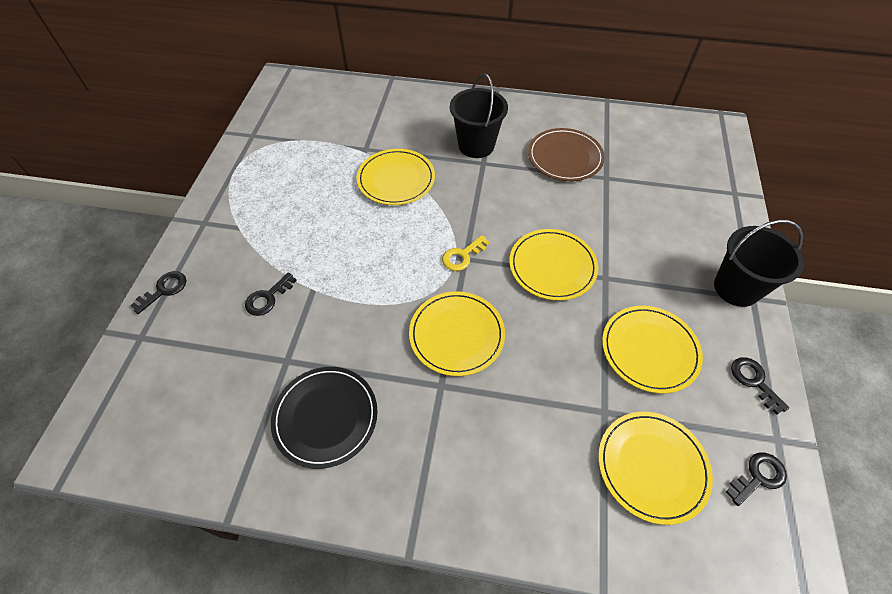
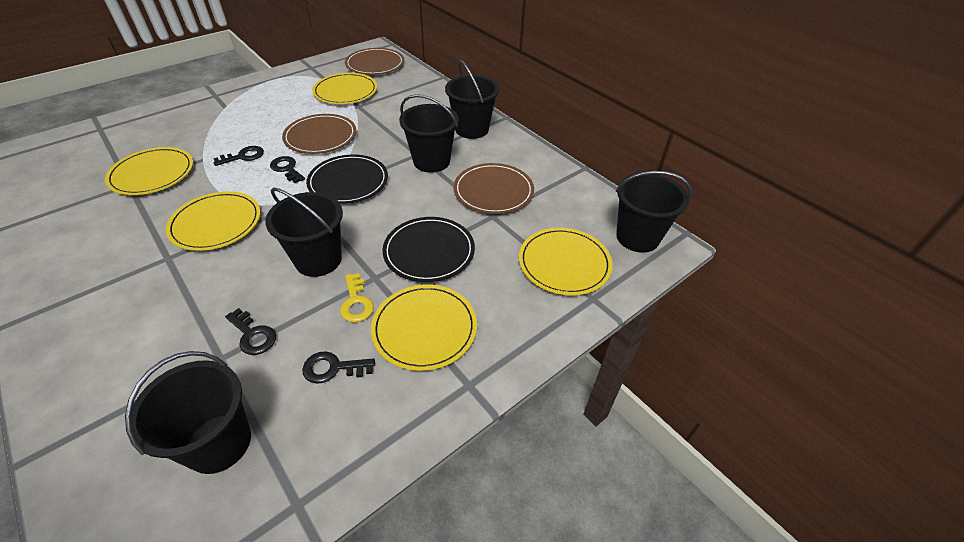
black bucket: [450,73,508,158] [714,220,804,307] = 2 -> [125,351,251,474] [265,188,343,277] [399,94,459,173] [445,60,499,139] [616,171,692,253] = 5
black plate: [271,367,378,469] = 1 -> [306,155,388,204] [382,217,475,282] = 2
brown plate: [528,128,605,181] = 1 -> [282,114,356,154] [345,48,404,75] [454,163,534,214] = 3

